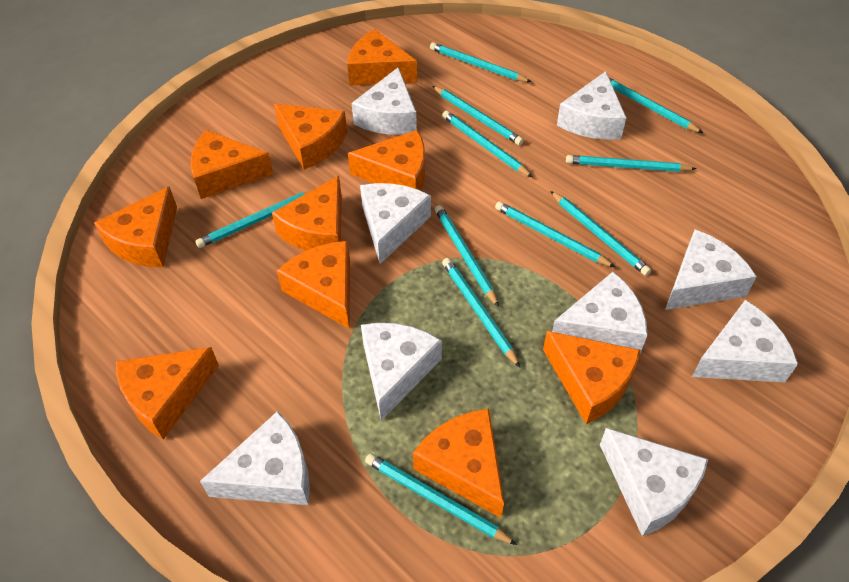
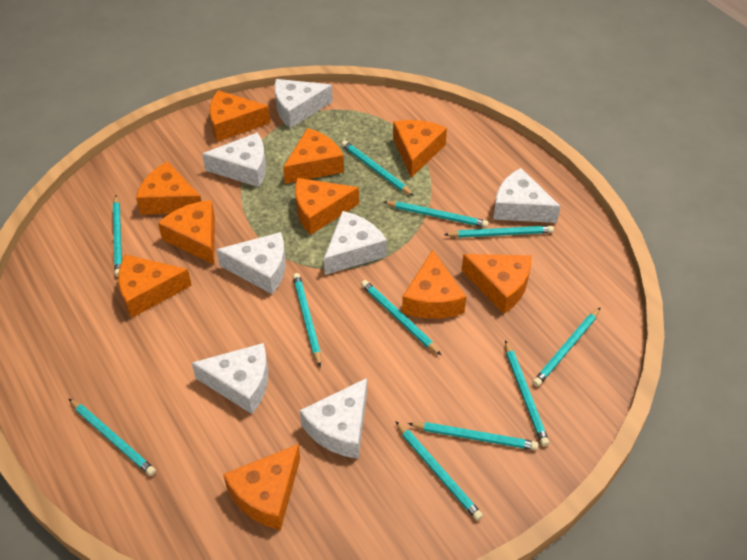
white cheese: [200,411,310,505] [352,67,417,135] [360,183,431,264] [361,323,442,421] [552,272,648,353] [557,71,626,140] [600,428,708,536] [665,230,757,310] [692,300,798,382] = 9 -> [192,343,268,414] [202,132,266,187] [216,232,286,294] [274,79,333,128] [300,378,367,459] [324,211,387,275] [493,168,561,223] = 7

